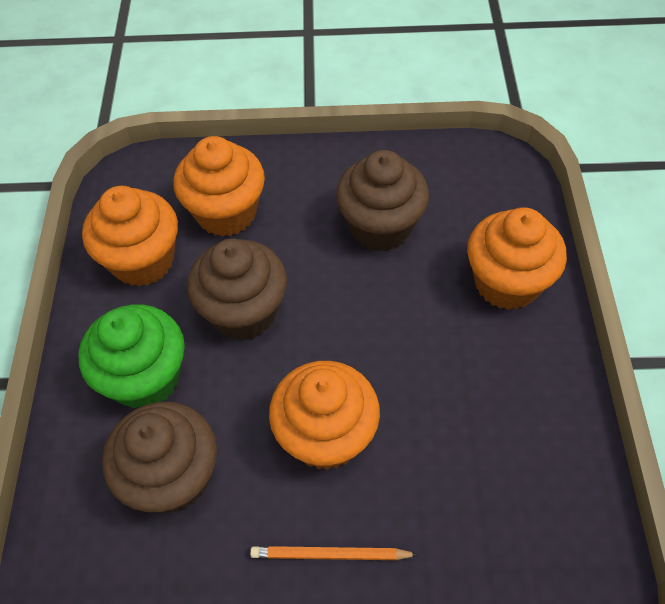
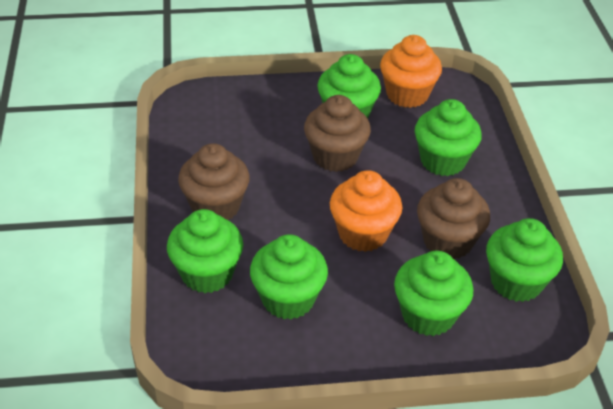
green cupcake: [78,304,185,409] = 1 -> [167,209,243,293] [250,234,328,320] [317,54,381,118] [394,251,474,336] [415,99,482,176] [486,218,563,302] = 6
orange cupcake: [82,186,178,287] [173,136,265,237] [269,361,380,470] [467,207,567,310] = 4 -> [330,170,402,252] [380,35,442,108] = 2
orange pencil: [250,546,419,560] = 1 -> none = 0

